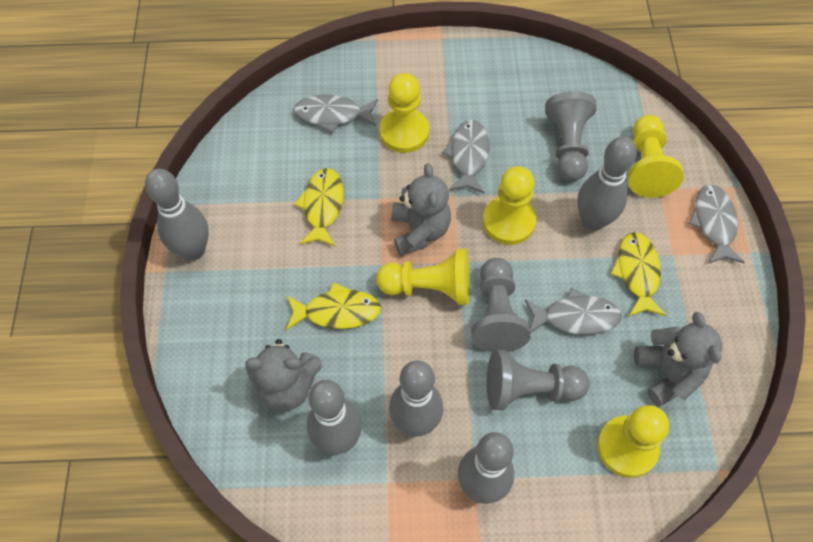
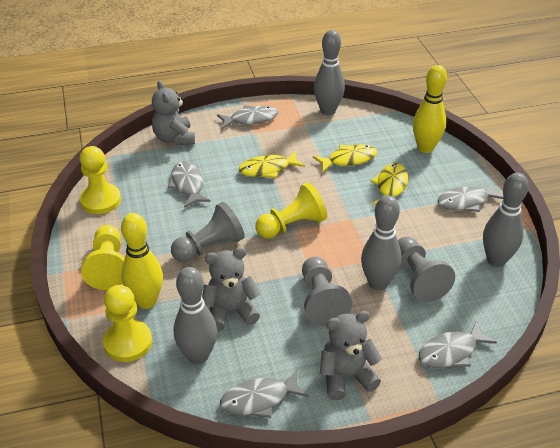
grey bowling pin: [145,169,209,260] [307,380,362,455] [389,360,443,437] [458,432,514,504] [577,136,637,231] = 5 -> [174,267,217,364] [314,30,345,115] [361,195,401,291] [483,173,529,267] = 4
grey fish: [294,94,378,133] [442,120,490,193] [525,288,622,335] [689,184,745,264] = 4 -> [168,162,211,208] [217,106,278,129] [220,370,309,418] [418,320,497,368] [437,182,503,212] = 5
yellow bowling pin: none = 0 -> [121,213,163,309] [413,65,447,153] = 2
yellow pawn: [376,249,470,305] [380,73,429,153] [483,166,536,245] [597,405,669,478] [628,115,684,198] = 5 -> [80,146,121,214] [81,225,125,290] [103,285,152,362] [255,182,327,239] = 4

